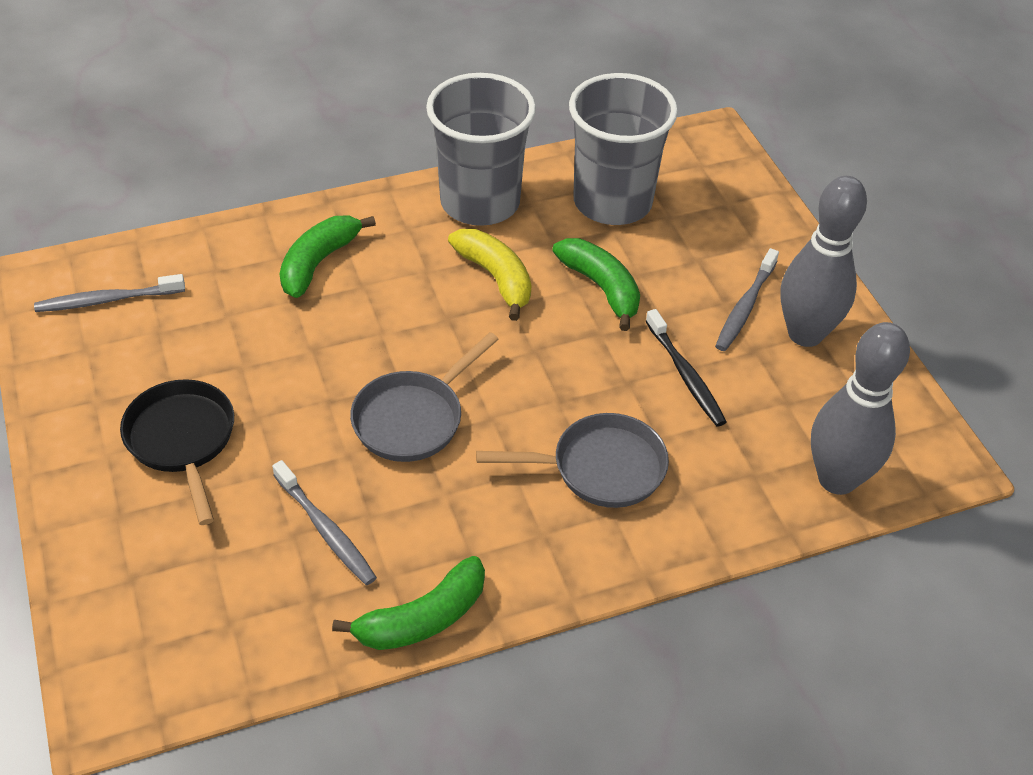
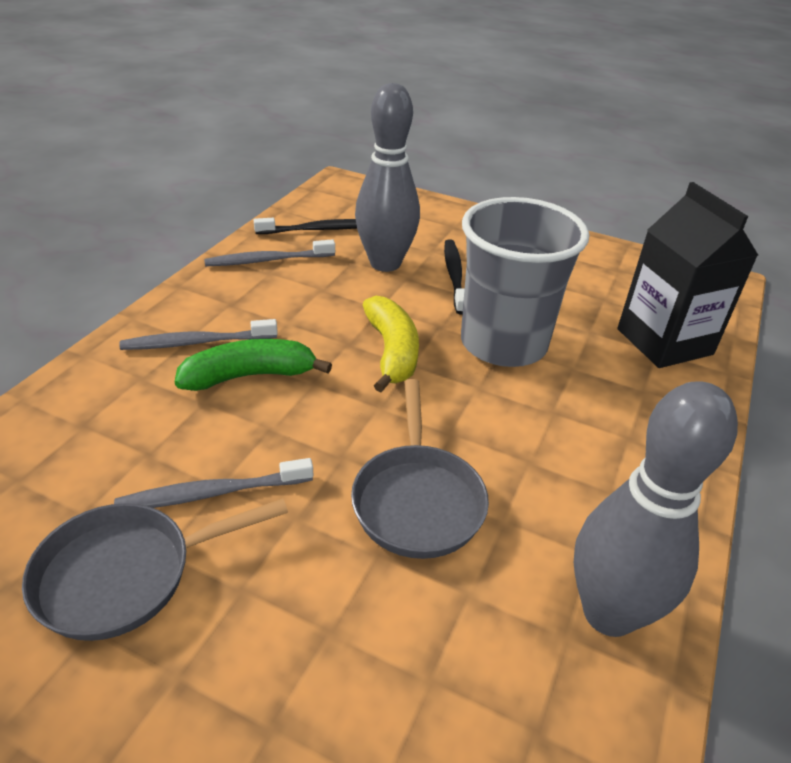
black carton: none = 0 -> [617,182,758,368] = 1
black pan: [120,379,234,525] = 1 -> none = 0
black toothbrush: [645,309,727,427] = 1 -> [254,218,357,234] [444,239,465,315] = 2
green banana: [279,215,376,298] [332,556,485,650] [552,238,640,331] = 3 -> [175,339,332,391] = 1
grey cup: [426,73,536,226] [569,73,678,225] = 2 -> [461,197,589,367] = 1

